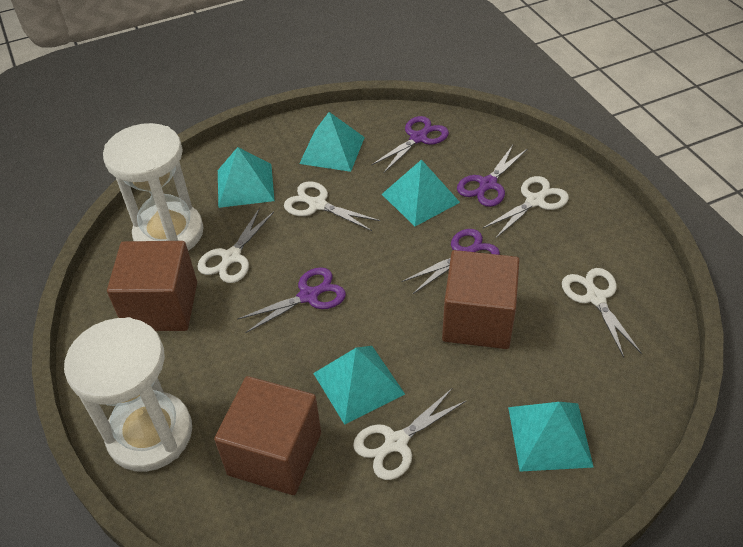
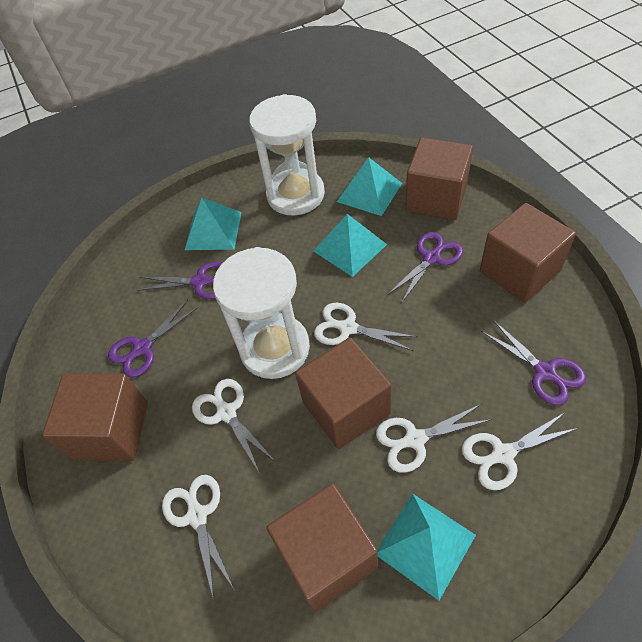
brown cube: [107,241,197,331] [214,376,321,495] [442,250,520,349] = 3 -> [42,374,148,461] [266,483,378,611] [295,337,391,449] [405,138,473,220] [480,203,576,302] = 5
turquoise pyramid: [218,147,275,208] [299,112,365,172] [313,346,405,425] [382,159,460,226] [508,402,594,472] = 5 -> [185,198,242,250] [313,214,387,277] [337,157,402,216] [377,494,476,600] = 4

